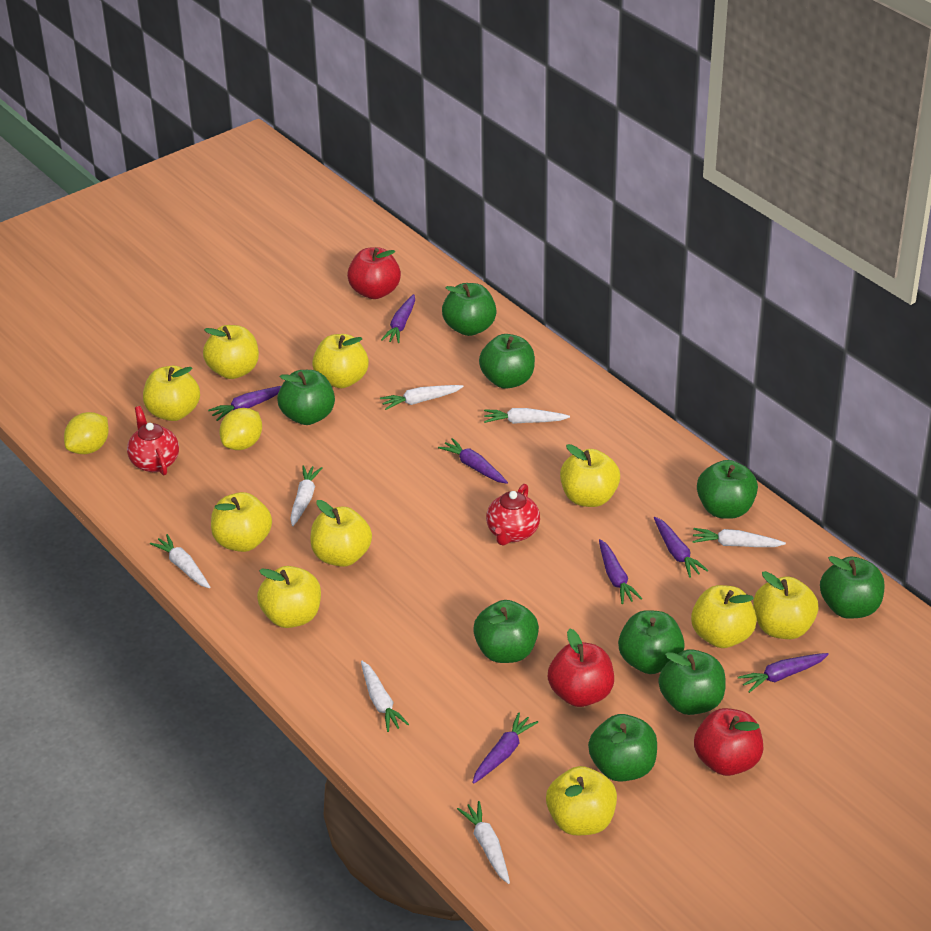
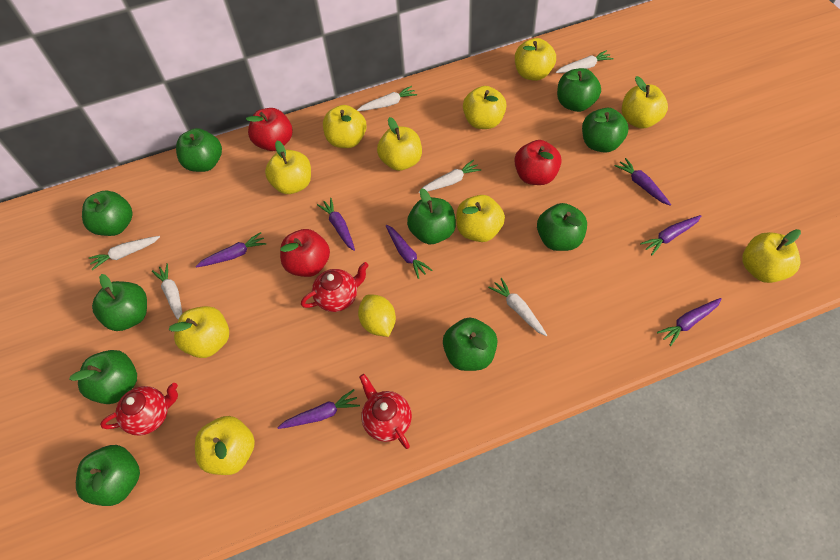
green apple: [277,370,335,425] [442,283,497,336] [473,600,539,663] [479,334,535,389] [588,714,657,782] [618,610,685,674] [659,649,726,715] [697,460,758,519] [820,556,885,619] = 9 -> [69,350,137,404] [76,445,140,506] [82,191,133,236] [92,274,147,331] [176,128,222,172] [407,188,456,244] [443,318,498,371] [537,203,587,251] [557,68,601,112] [582,108,629,153] = 10
red teapot: [127,406,179,475] [486,484,540,546] = 2 -> [100,383,178,436] [301,262,369,312] [359,374,412,449] = 3
white carrot: [150,534,210,588] [290,465,323,526] [361,661,409,732] [380,385,464,410] [457,801,510,884] [484,408,570,424] [692,528,786,547] = 7 -> [89,236,160,270] [152,263,182,320] [357,86,417,111] [418,160,481,193] [488,278,547,336] [556,50,614,73] = 6
yellow lemon: [64,412,109,454] [219,408,262,450] = 2 -> [358,294,396,337] = 1

